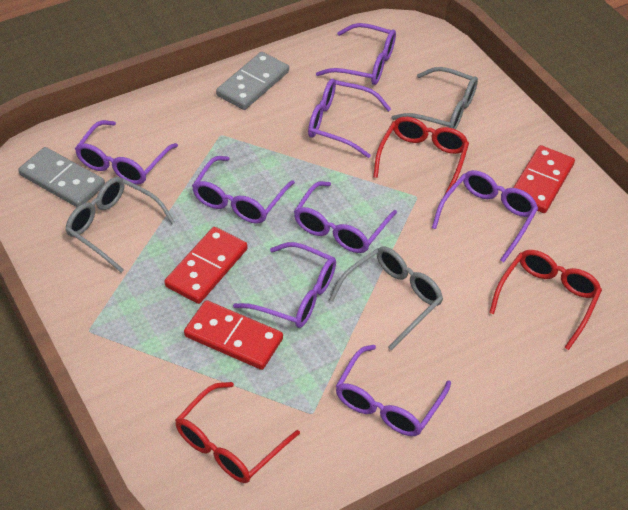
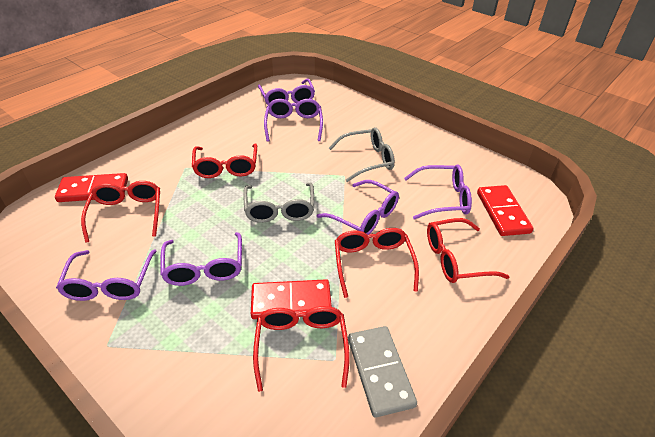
grey domino: [18,147,105,207] [216,52,289,110] = 2 -> [348,326,417,418] = 1
grey glasses: [65,177,175,272] [329,247,443,351] [391,67,478,129] = 3 -> [243,183,314,223] [329,127,395,182] = 2
purple glasses: [75,120,178,184] [192,156,295,224] [233,242,336,328] [294,181,397,253] [308,79,391,158] [316,23,396,85] [336,345,451,436] [432,170,538,262] = 8 -> [56,249,156,301] [160,232,242,286] [258,79,315,105] [264,99,323,142] [317,180,399,235] [404,164,472,220] = 6
red glasses: [175,382,300,483] [373,117,469,195] [489,250,602,350] = 3 -> [81,181,160,243] [192,143,257,178] [253,306,350,392] [335,228,419,298] [427,218,509,283] = 5

